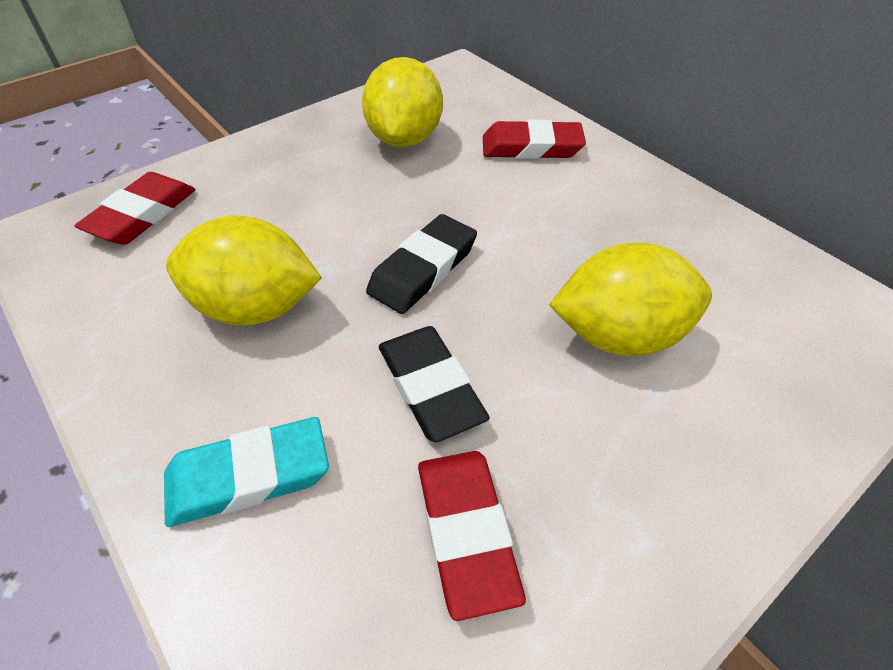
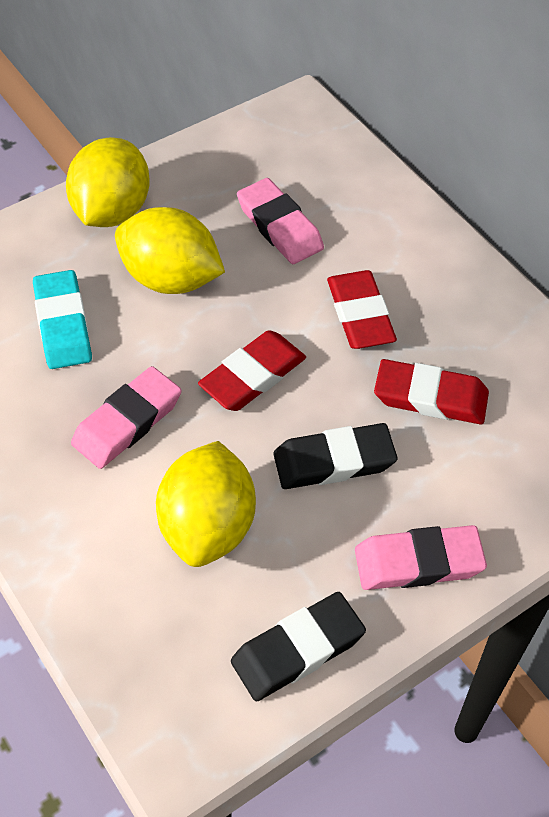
pink eraser: none = 0 -> [71,366,182,469] [237,178,324,264] [355,525,487,590] = 3

